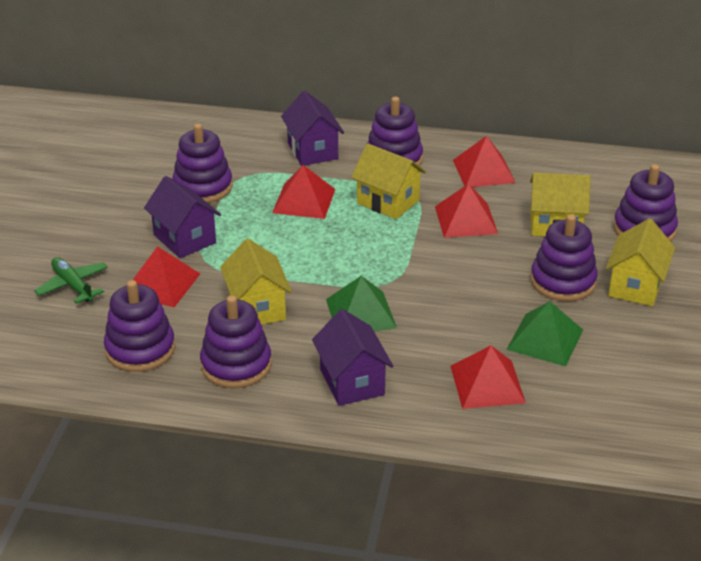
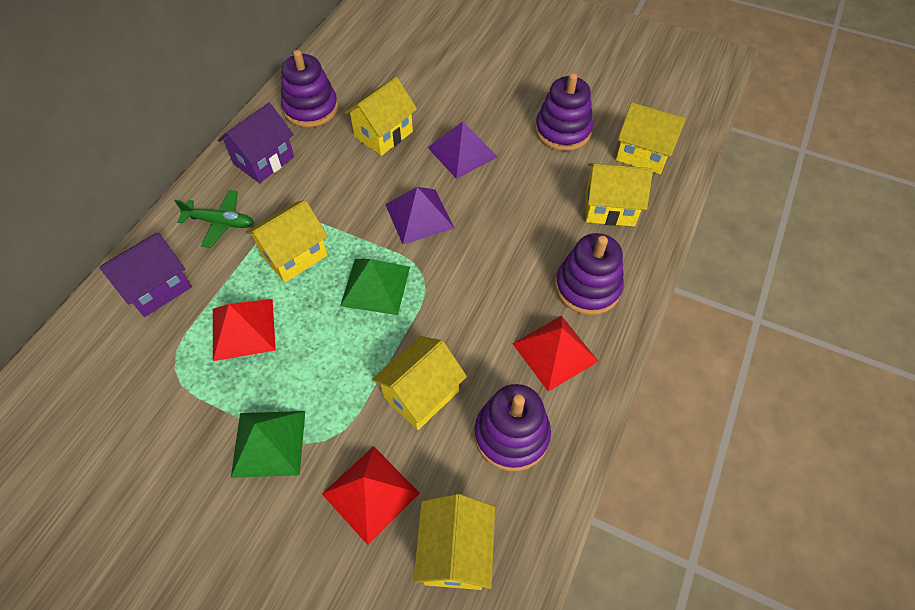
purple house: [144,176,221,258] [281,91,344,166] [312,309,393,406] = 3 -> [99,233,192,317] [218,103,294,183] = 2
purple pyramid: none = 0 -> [385,187,455,244] [428,122,498,179] = 2
purple stacking toy: [104,280,175,372] [172,123,233,203] [200,295,272,388] [367,97,423,166] [531,214,598,302] [613,164,678,242] = 6 -> [281,50,338,128] [474,384,551,471] [535,73,593,151] [555,233,624,315] = 4
red pyramid: [133,246,200,307] [272,165,335,219] [435,184,498,238] [451,346,526,409] [453,136,516,187] = 5 -> [213,299,276,361] [322,446,420,545] [512,316,599,391] = 3
yellow house: [220,239,292,325] [351,143,426,219] [530,173,591,236] [606,218,675,306] = 4 -> [246,200,328,283] [344,77,417,156] [372,336,467,430] [413,494,495,590] [586,163,653,227] [616,103,686,174] = 6

